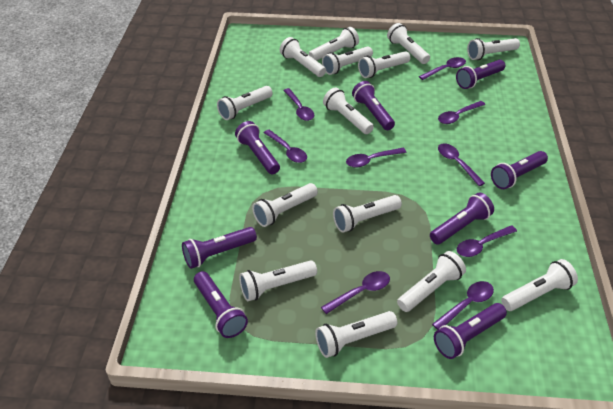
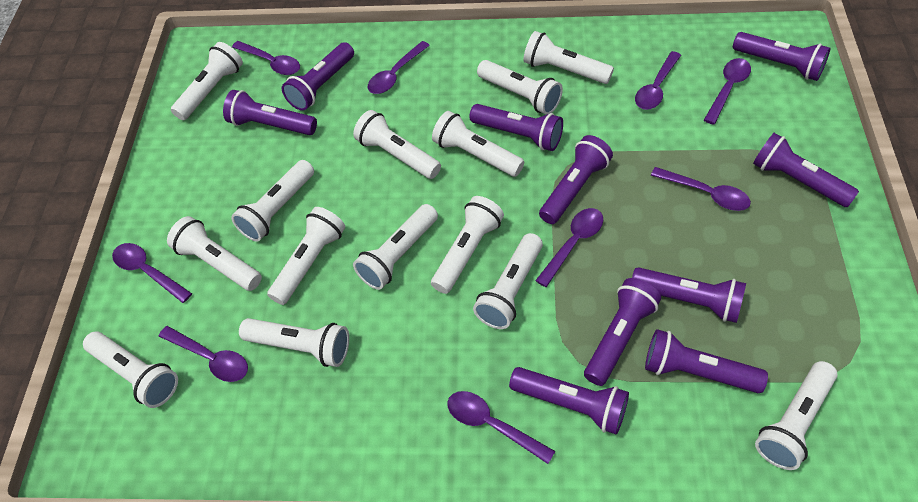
purple flashlight: [182,227,257,269] [194,271,248,338] [235,121,280,174] [352,81,395,130] [430,192,494,244] [434,303,507,359] [456,60,505,89] [491,151,548,189] = 8 -> [223,90,317,135] [282,42,354,111] [469,104,563,151] [509,367,629,435] [539,135,613,224] [584,278,661,386] [632,267,746,323] [645,329,768,393] [733,32,830,81] [753,133,859,207] = 10

